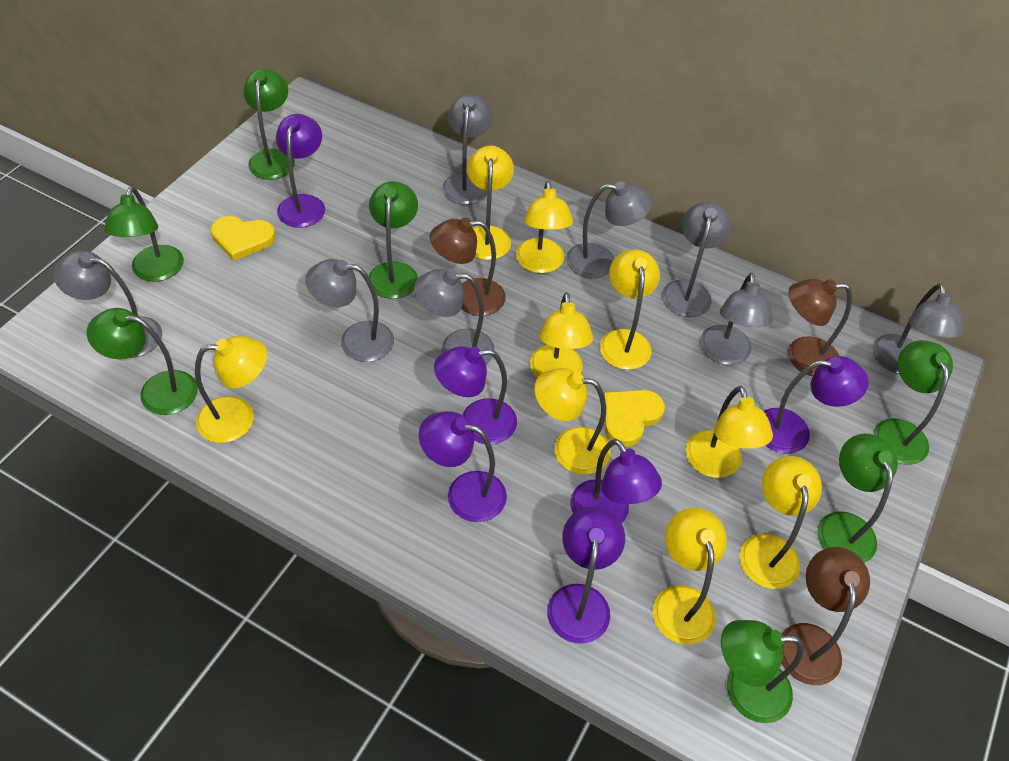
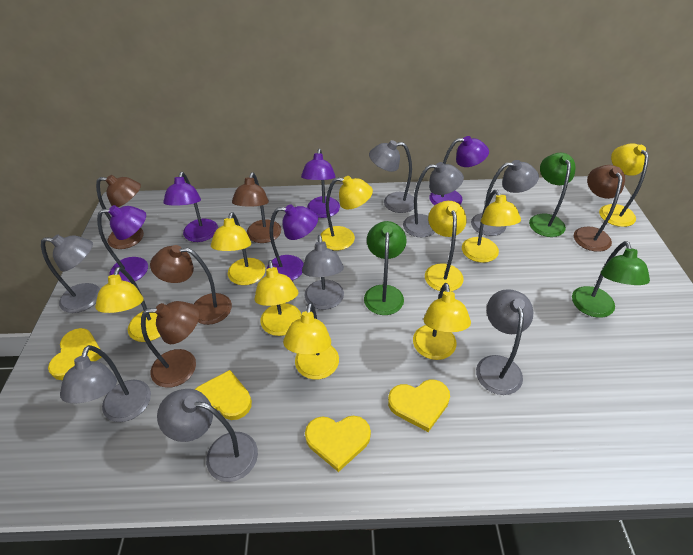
brown lamp: [430,217,506,316] [782,547,870,685] [788,279,852,377] = 3 -> [96,175,144,249] [141,301,200,388] [150,245,232,325] [232,172,281,243] [574,165,625,252] = 5
green lamp: [86,308,198,415] [104,186,184,282] [243,69,295,180] [369,181,418,299] [721,620,804,723] [817,434,898,563] [874,340,953,465] = 7 -> [364,221,407,315] [529,153,575,237] [572,241,650,318] = 3
purple lamp: [276,114,325,228] [419,411,507,522] [434,346,517,444] [547,506,625,644] [570,439,662,523] [763,356,869,454] = 6 -> [97,205,148,283] [163,172,218,242] [267,204,318,281] [301,149,340,218] [430,136,489,205] = 5
yellow heart: [211,216,276,261] [604,390,665,447] = 2 -> [48,328,101,380] [194,370,252,420] [305,416,371,472] [388,379,450,432] = 4

